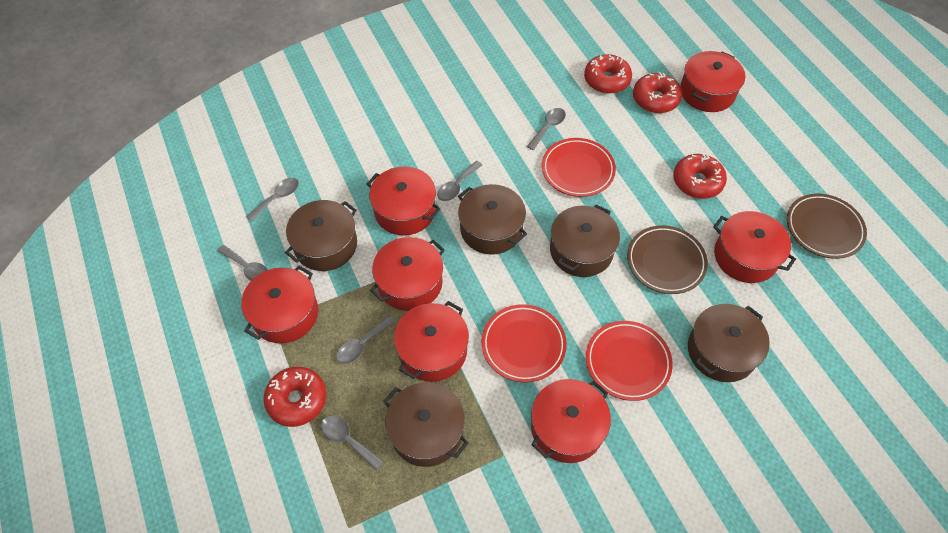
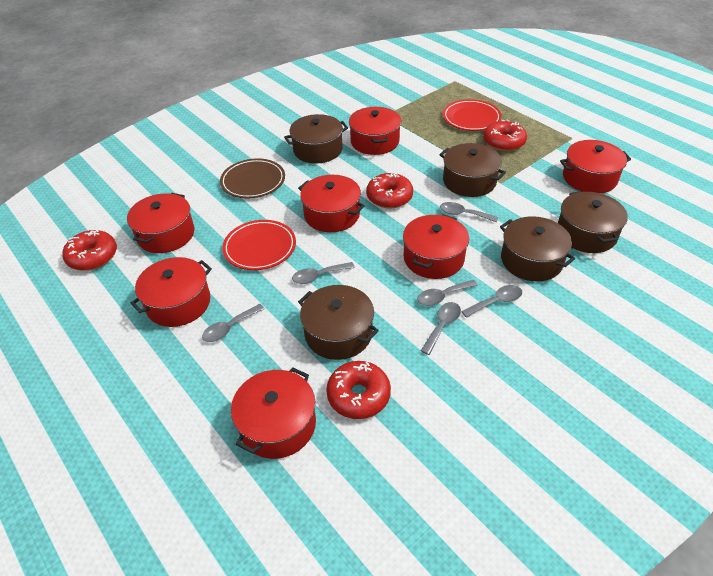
brown plate: [627,225,708,294] [787,194,867,259] = 2 -> [220,158,285,199] = 1
red plate: [482,304,567,383] [542,138,616,197] [586,321,673,401] = 3 -> [222,220,296,270] [443,99,502,131] = 2

